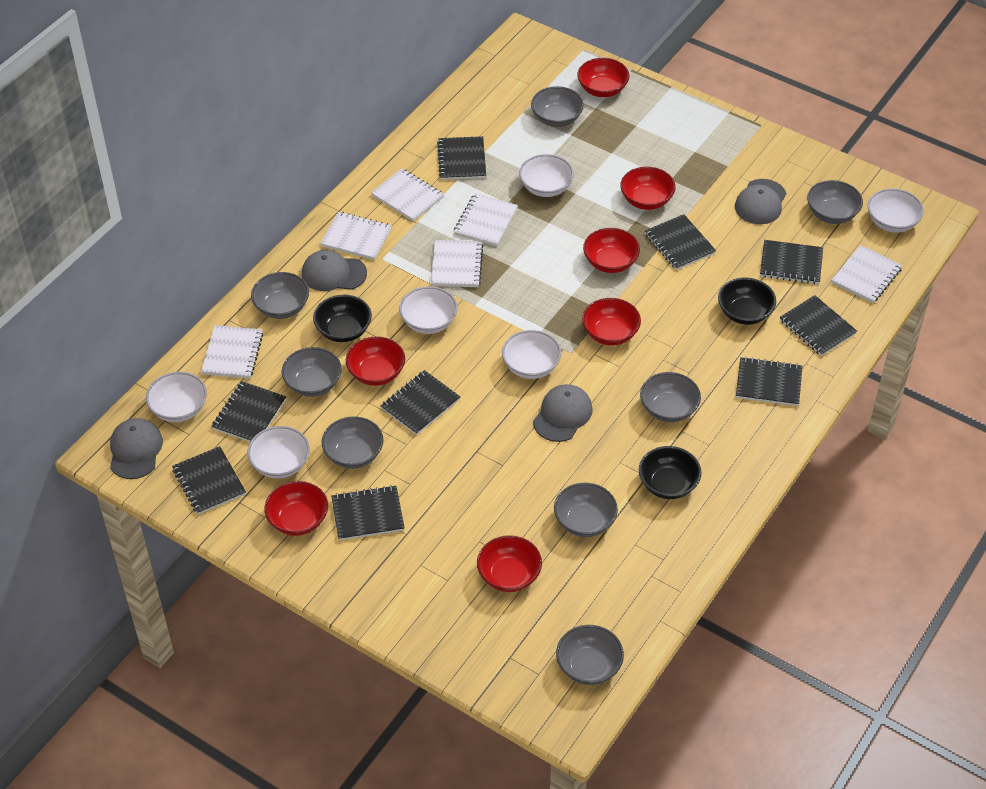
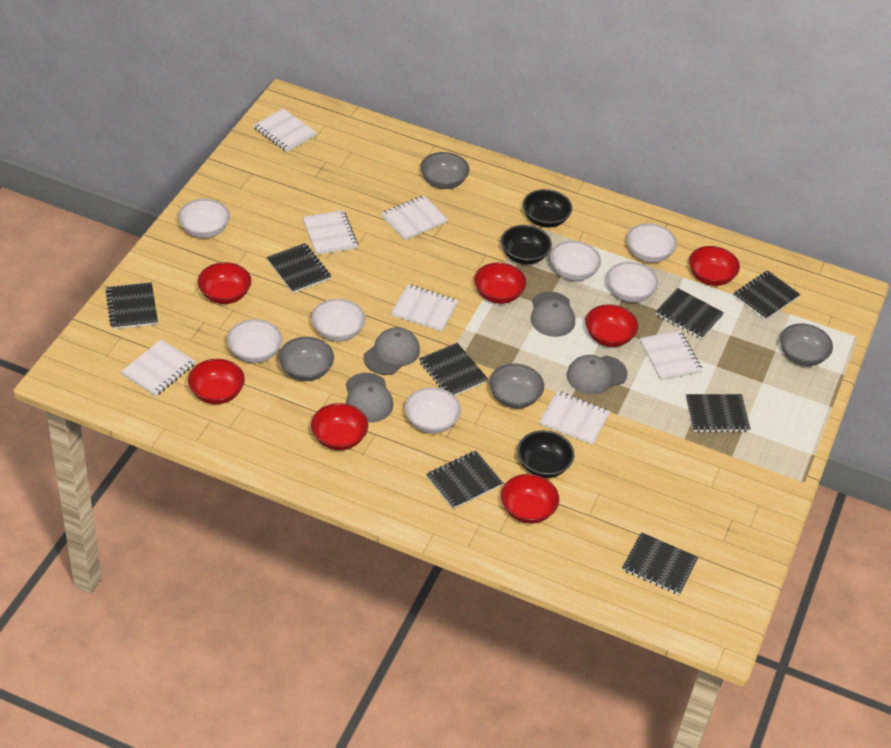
black notebook: [172,446,246,515] [212,381,286,442] [331,485,405,541] [380,370,461,435] [437,136,486,180] [645,214,716,270] [736,357,803,406] [760,240,823,284] [780,295,857,356] = 9 -> [105,282,158,329] [267,243,331,293] [419,343,488,396] [426,451,503,509] [622,532,698,595] [655,288,724,339] [686,394,751,433] [733,271,800,320] = 8
grey bowl: [251,272,309,319] [281,347,342,397] [321,416,384,469] [531,86,584,127] [554,483,618,537] [556,625,624,685] [640,372,701,423] [807,180,863,224] = 8 -> [279,337,334,381] [420,152,469,189] [489,363,544,409] [780,323,833,366] = 4
white bowl: [146,372,207,422] [247,426,310,479] [399,286,458,334] [502,330,561,379] [519,154,574,197] [868,188,924,233] = 6 -> [178,199,230,238] [227,319,282,363] [311,299,365,342] [405,387,461,434] [550,241,601,281] [607,262,658,302] [626,223,677,263] = 7
white notebook: [201,325,263,379] [320,212,392,260] [371,168,444,222] [431,240,483,287] [454,193,518,246] [832,245,902,303] = 6 -> [121,339,196,396] [253,109,317,152] [303,210,358,255] [381,196,448,240] [391,284,458,332] [539,391,610,445] [640,331,702,380] = 7

